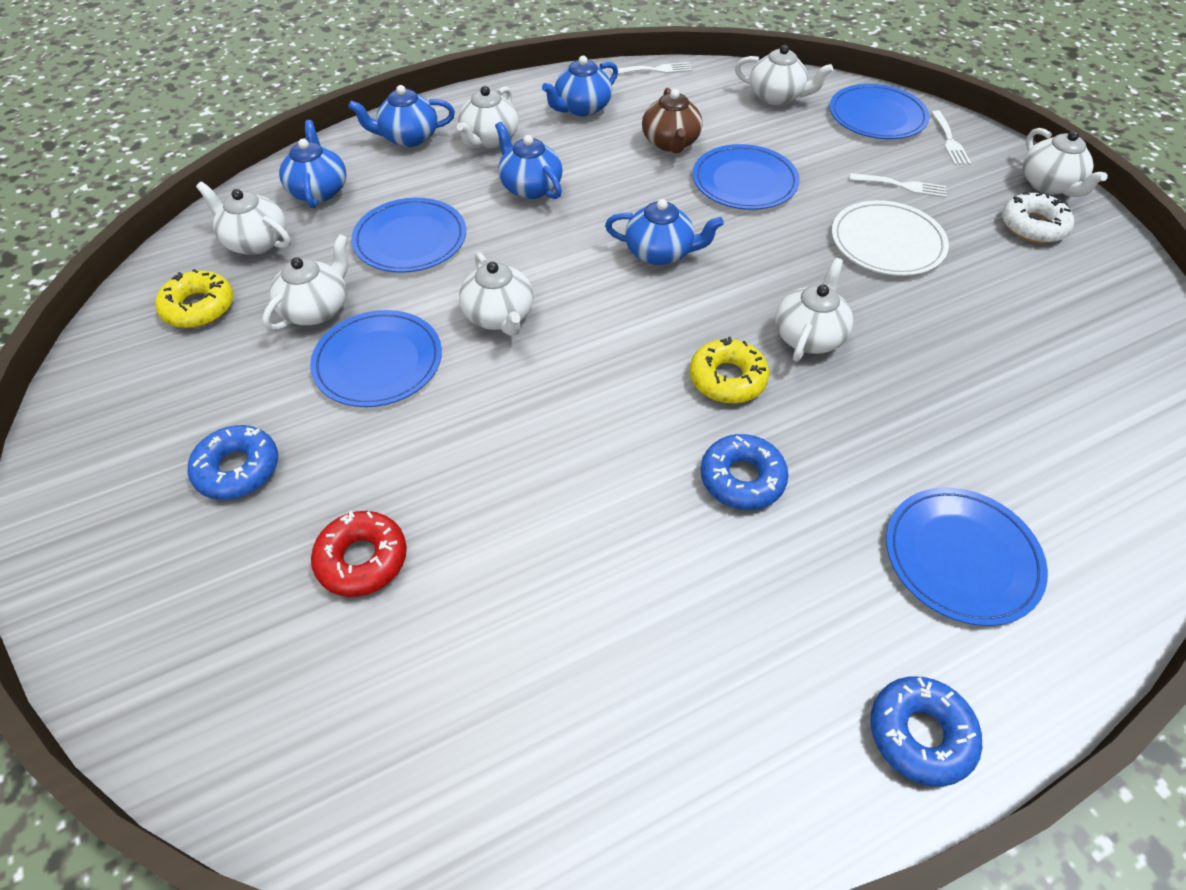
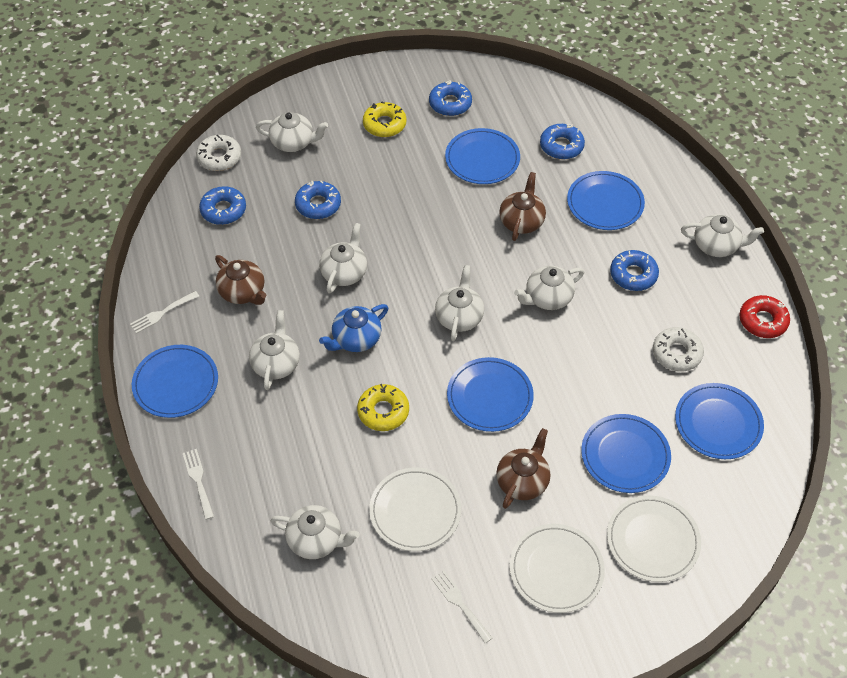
blue donut: [188,425,278,500] [701,434,789,510] [870,676,982,787] = 3 -> [199,186,246,225] [295,181,341,219] [429,80,472,116] [540,124,585,159] [610,250,659,291] = 5
blue plate: [310,310,442,407] [351,198,466,273] [693,144,800,210] [829,84,930,139] [886,487,1048,626] = 5 -> [132,345,218,418] [445,128,520,184] [447,357,534,432] [567,171,645,230] [581,414,671,493] [675,383,764,459] = 6
blue teapot: [279,120,346,208] [348,85,455,147] [495,122,563,199] [542,56,618,116] [605,199,724,265] = 5 -> [319,304,388,352] = 1
brown teapot: [642,88,702,153] = 1 -> [215,255,267,305] [496,428,550,509] [499,172,546,241] = 3
white donut: [1002,192,1074,243] = 1 -> [196,135,241,171] [653,327,704,371] = 2
white plate: [832,200,949,276] = 1 -> [369,468,461,551] [510,524,605,613] [607,495,701,582] = 3

